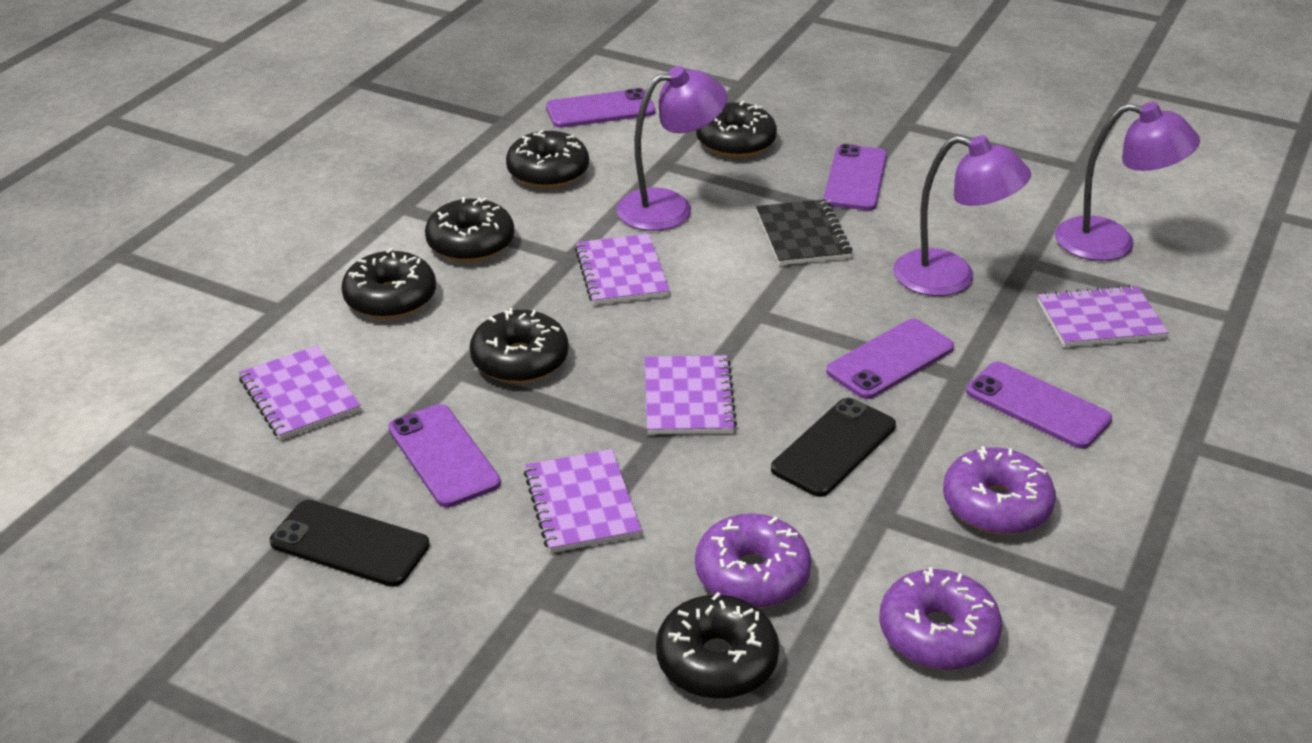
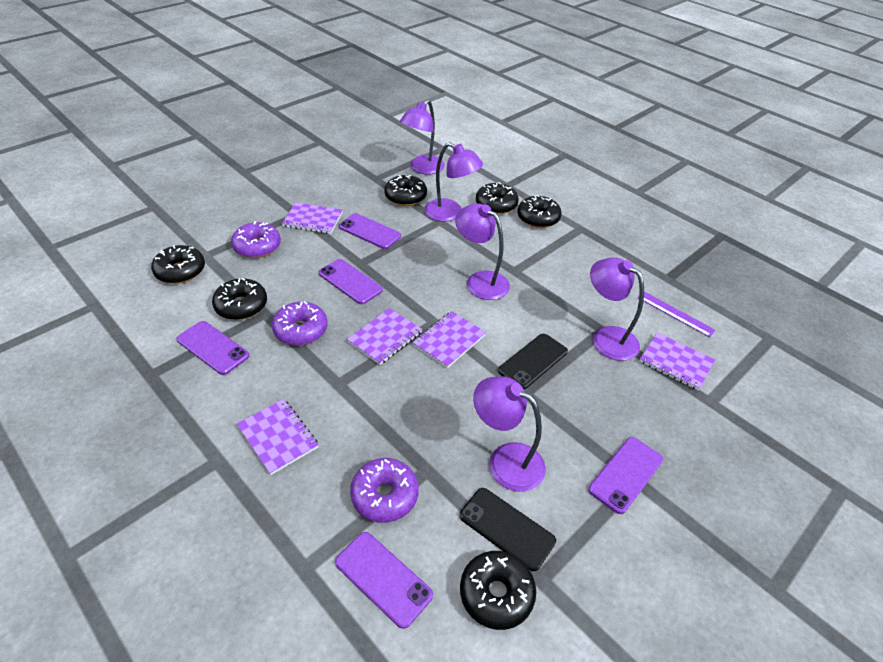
black notebook: [756,199,853,265] = 1 -> none = 0
purple lamp: [616,66,727,231] [893,135,1031,296] [1055,102,1200,261] = 3 -> [400,100,445,175] [424,142,483,222] [455,203,510,300] [473,376,546,492] [590,257,644,361] = 5
purple ruler: none = 0 -> [637,291,716,337] = 1

